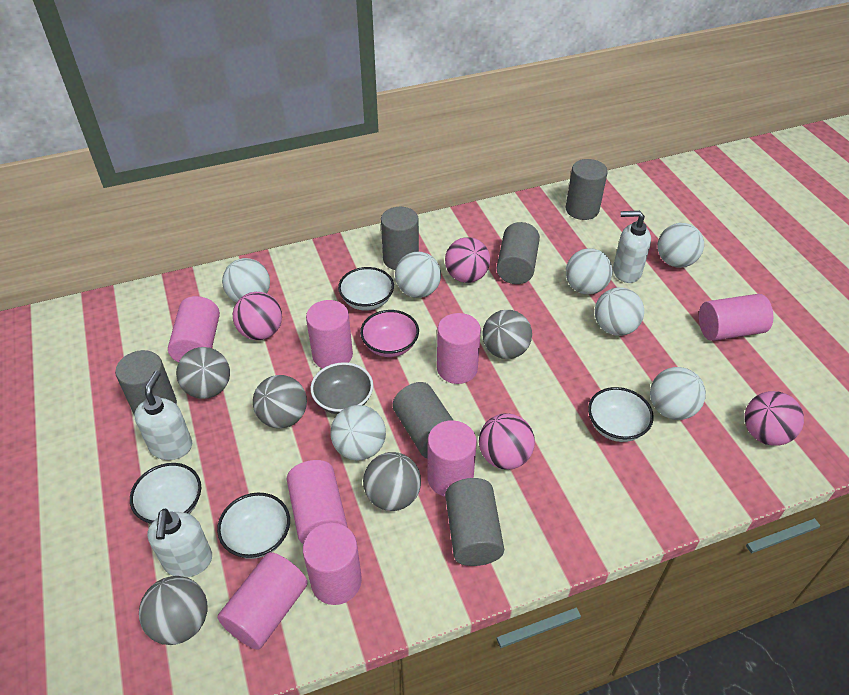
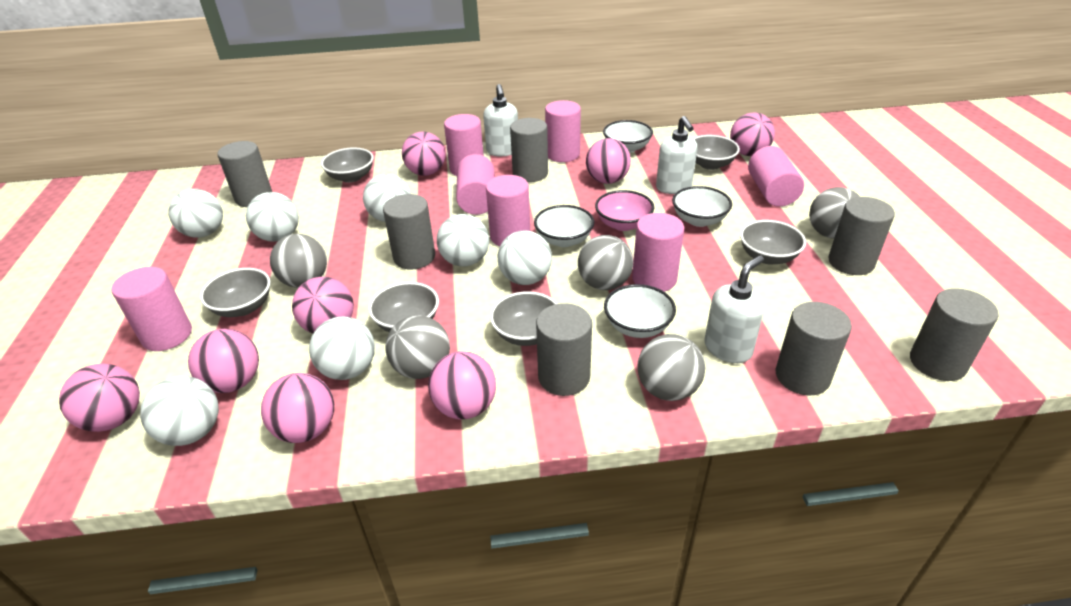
grey bowl: [310,362,373,414] = 1 -> [200,268,271,317] [321,147,374,183] [368,282,439,332] [490,291,558,346] [694,135,740,170] [740,220,806,265] = 6
grey cylinder: [115,350,177,414] [381,207,419,270] [392,382,453,459] [445,478,504,566] [497,222,540,284] [566,159,608,220] = 6 -> [217,141,272,207] [383,194,435,269] [510,118,548,182] [536,303,592,396] [775,302,852,395] [828,197,895,275] [910,288,999,381] = 7
pink ball: [233,292,282,340] [445,237,490,283] [479,413,535,470] [744,391,804,446] = 4 -> [59,364,140,432] [188,329,259,393] [261,373,334,443] [292,277,354,334] [402,131,446,176] [428,351,496,419] [586,138,631,184] [730,113,775,156] = 8
pink cylinder: [168,296,220,363] [217,552,308,650] [287,460,347,544] [303,523,362,605] [306,300,353,369] [427,420,477,497] [437,313,481,384] [699,294,773,341] = 8 -> [111,267,192,351] [444,114,484,176] [456,154,495,215] [486,175,530,246] [545,100,581,162] [632,213,684,292] [748,146,804,207] = 7

